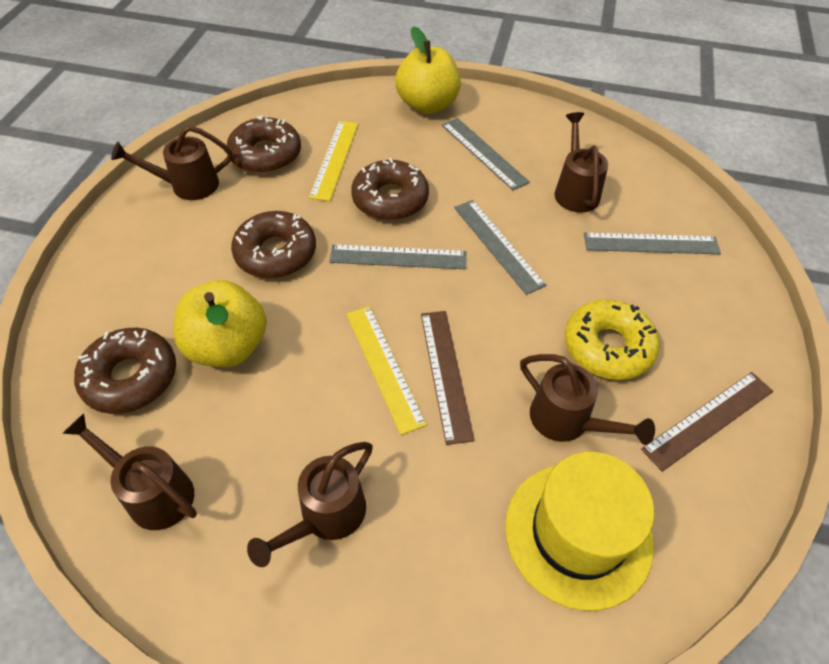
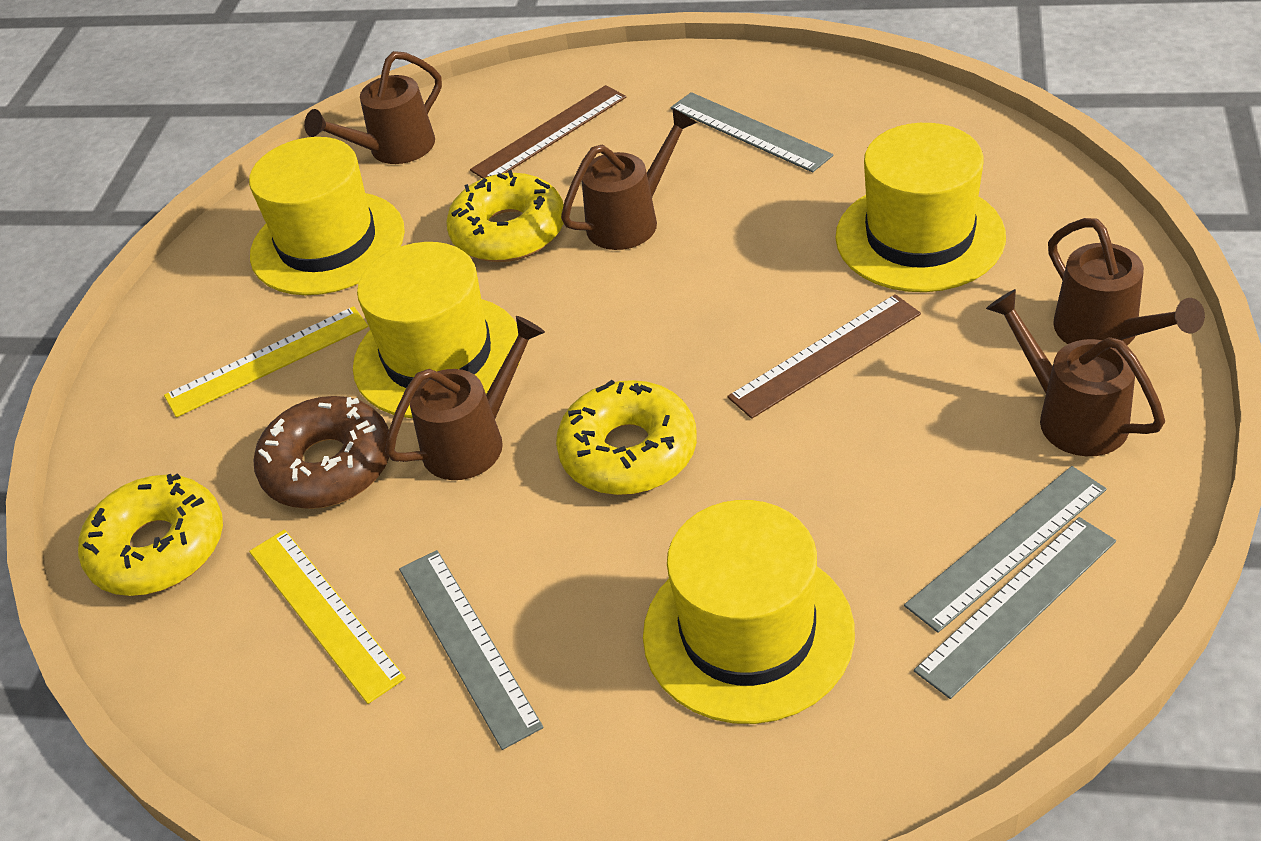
brown donut: [74,328,176,414] [227,115,301,173] [231,211,316,278] [351,158,429,220] = 4 -> [254,396,389,509] = 1
yellow apple: [173,280,267,367] [395,26,461,114] = 2 -> none = 0
yellow donut: [565,299,660,380] = 1 -> [78,473,223,596] [446,170,564,262] [556,380,697,495] = 3
yellow hat: [505,452,654,611] = 1 -> [249,137,405,295] [353,242,520,418] [643,500,855,724] [835,123,1006,292] = 4

